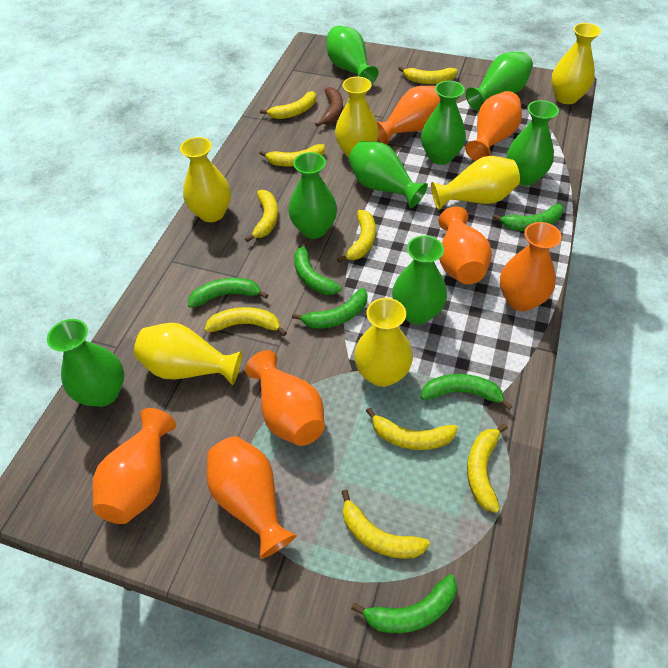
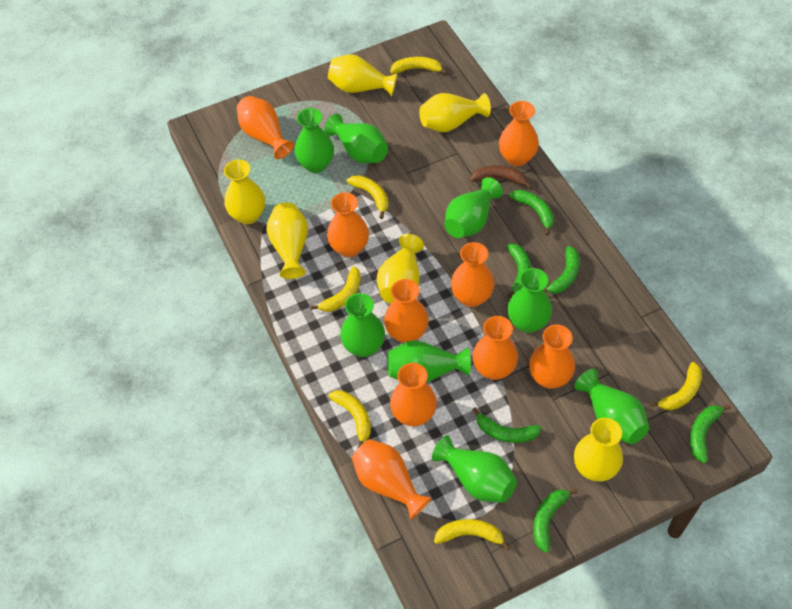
orange vase: [92,408,176,524] [207,436,297,559] [245,350,325,446] [377,86,441,145] [438,206,492,284] [465,91,522,161] [500,222,562,311] = 7 -> [237,96,294,159] [327,192,369,257] [352,439,431,520] [384,279,429,343] [390,363,437,426] [451,242,494,307] [472,316,518,380] [499,101,539,167] [529,324,575,389] = 9
yellow banana: [205,307,287,336] [245,190,278,242] [259,144,325,166] [260,91,316,119] [337,210,376,263] [342,490,430,559] [366,407,458,450] [398,66,458,84] [467,424,508,513] = 9 -> [310,267,361,312] [328,390,371,449] [347,175,389,219] [390,57,447,75] [434,519,511,551] [649,362,702,410] = 6

